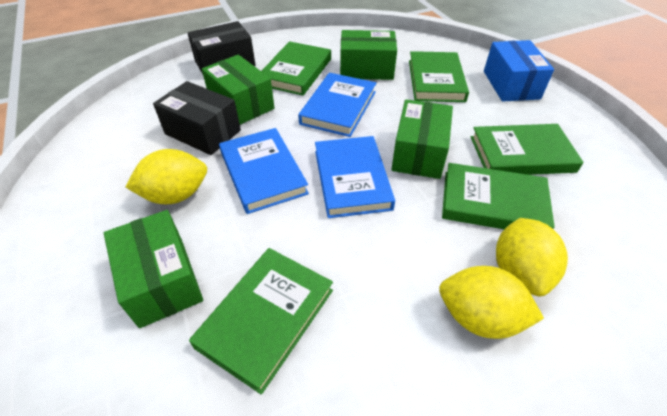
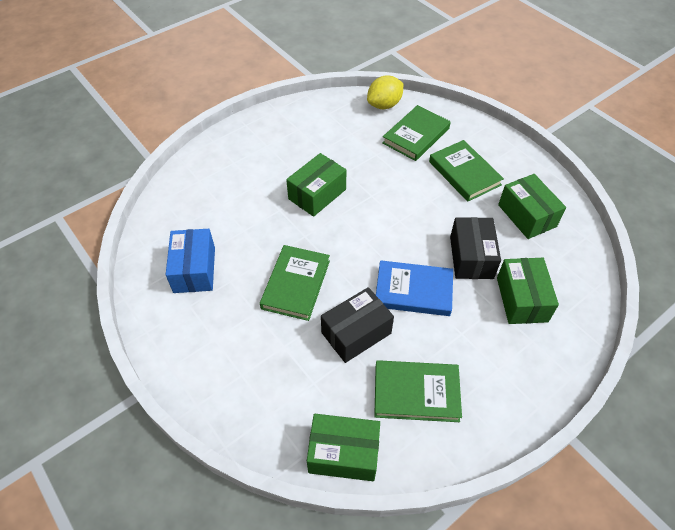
blue book: [219,128,309,214] [298,73,376,137] [315,136,395,218] = 3 -> [376,260,453,316] = 1
green book: [189,248,333,395] [261,41,331,96] [409,51,469,102] [442,163,555,229] [471,124,584,175] = 5 -> [260,245,330,321] [374,360,462,422] [382,105,451,161] [429,140,504,202] = 4
yellow lemon: [125,149,207,204] [439,266,544,339] [496,218,568,296] = 3 -> [367,75,403,109] = 1

